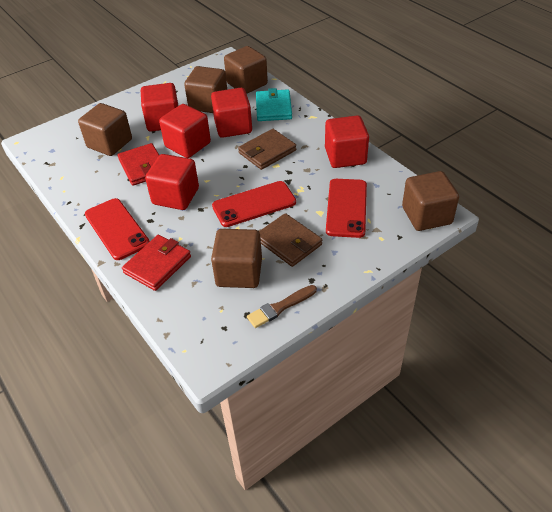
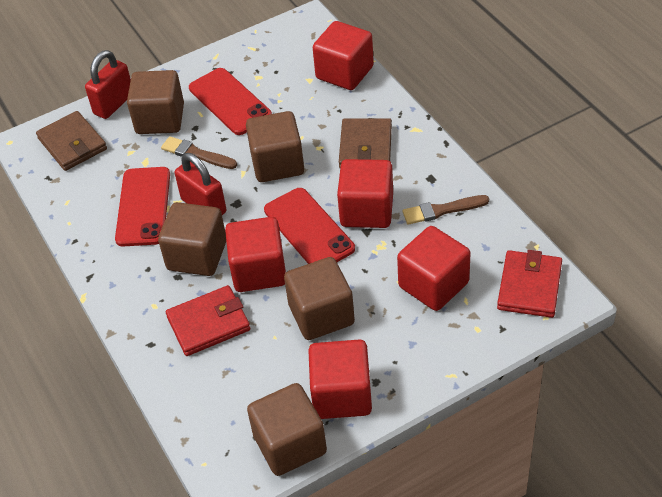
brown brush: [247,285,317,328] = 1 -> [161,136,237,169] [403,195,489,225] = 2
red padlock: none = 0 -> [85,50,131,119] [175,153,226,215] = 2
turquoise wallet: [256,88,292,121] = 1 -> none = 0

